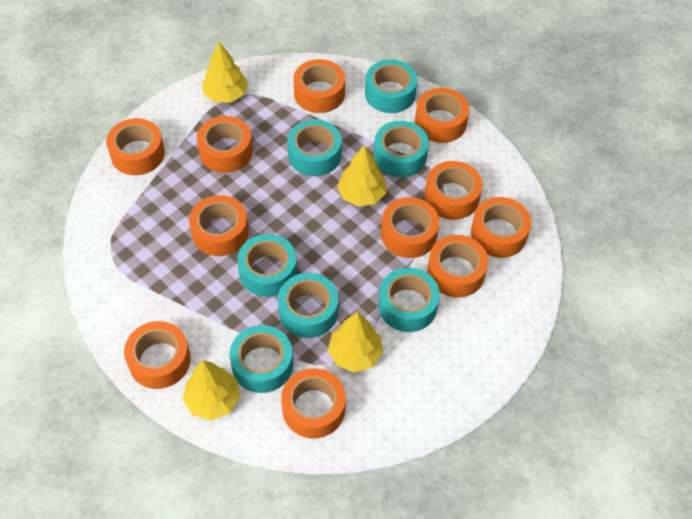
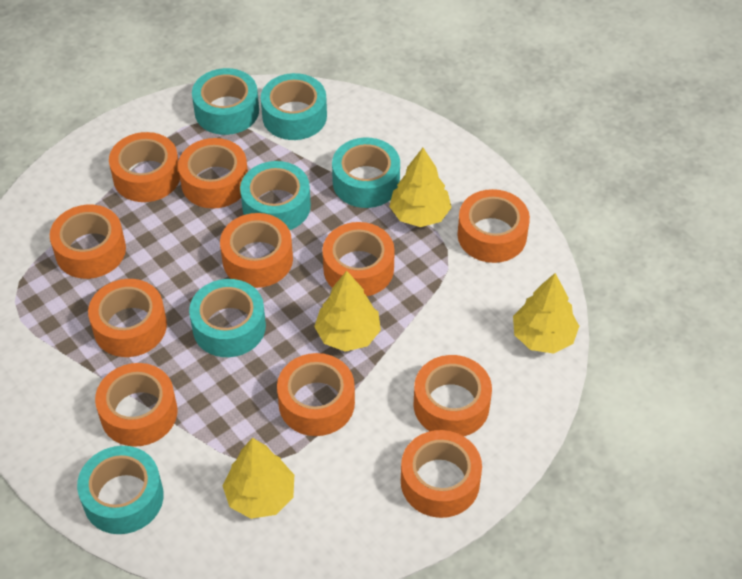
turquoise tape: [230,325,293,393] [237,234,297,297] [278,273,338,338] [287,119,342,176] [365,59,417,113] [374,121,429,178] [378,268,440,332] = 7 -> [77,446,164,534] [189,279,266,357] [192,68,259,135] [240,161,311,230] [261,73,327,140] [332,138,400,208] = 6

